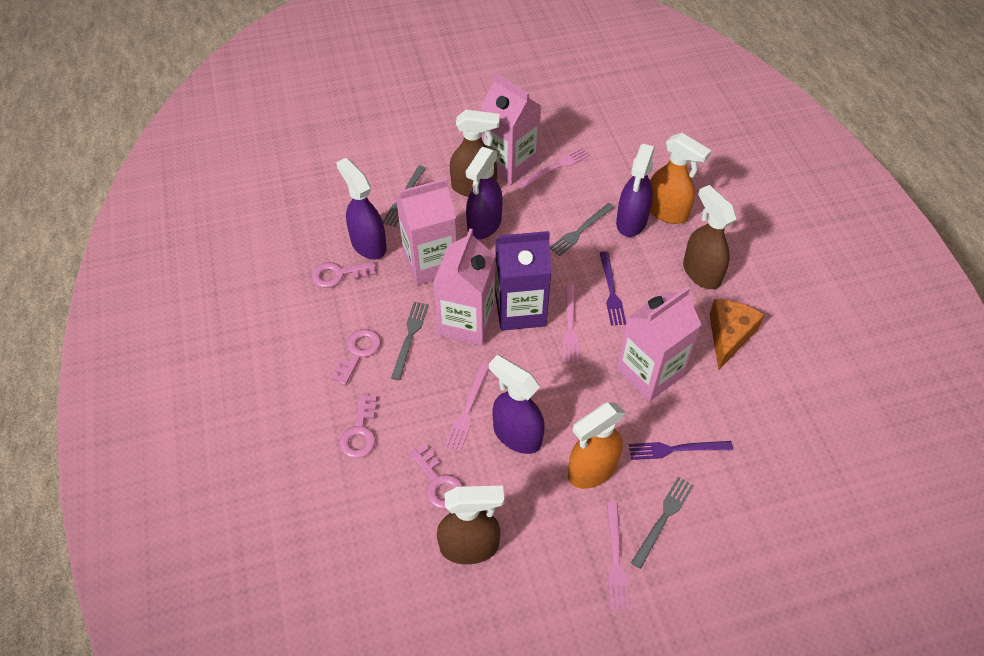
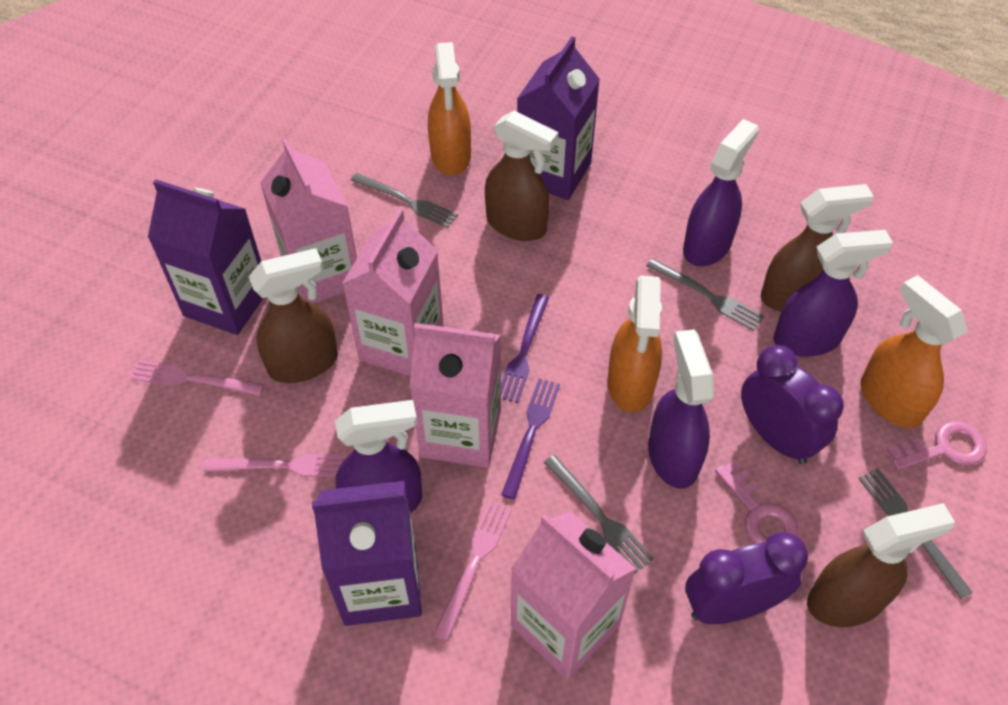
brown spray bottle: [437,486,504,564] [450,110,500,197] [683,185,737,289] = 3 -> [249,248,338,383] [485,110,558,241] [761,184,874,312] [807,503,955,627] = 4
orange cheese: [709,299,765,370] = 1 -> none = 0
orange spray bottle: [568,402,625,489] [650,133,711,224] = 2 -> [428,42,471,175] [607,276,662,413] [861,275,967,428] = 3
pink fork: [445,364,489,451] [519,147,590,187] [563,284,579,362] [607,502,629,610] = 4 -> [130,360,265,396] [203,454,348,477] [433,501,512,641] = 3
pink key: [312,262,376,288] [331,329,381,385] [339,394,377,458] [410,444,463,509] = 4 -> [715,460,798,544] [887,421,987,470] = 2
purple carton: [495,231,551,331] = 1 -> [148,179,263,335] [312,481,422,626] [517,36,600,200] = 3
purple clock: none = 0 -> [685,532,808,624] [741,345,844,464] = 2

